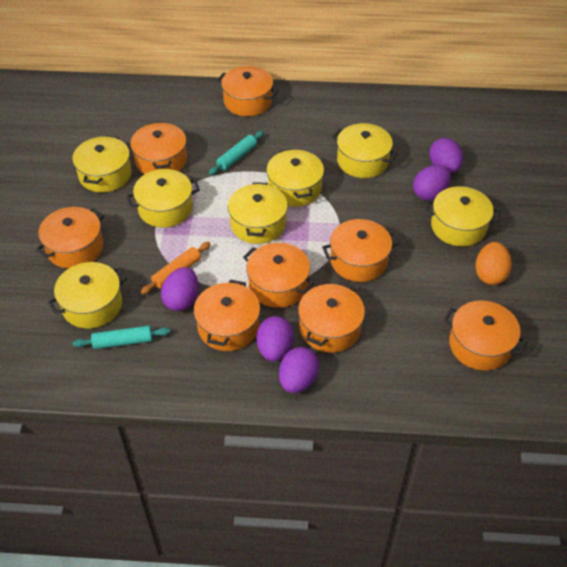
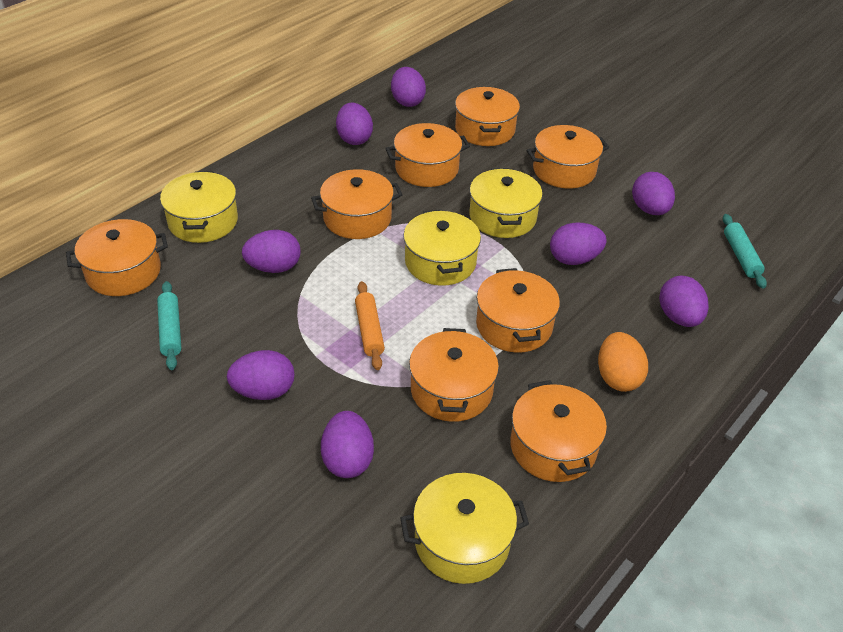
purple egg: [161,267,199,311] [256,316,294,362] [279,347,319,393] [413,165,451,200] [429,138,463,173] = 5 -> [227,350,295,400] [242,230,301,273] [321,411,374,478] [336,103,373,145] [391,67,426,107] [550,223,607,265] [632,172,675,215] [659,276,709,327] = 8
yellow pot: [48,262,127,329] [72,135,132,193] [126,169,200,228] [228,182,288,244] [266,148,324,207] [332,123,398,178] [425,186,500,247] = 7 -> [160,171,238,243] [400,473,529,584] [403,209,481,286] [470,168,543,238] = 4

